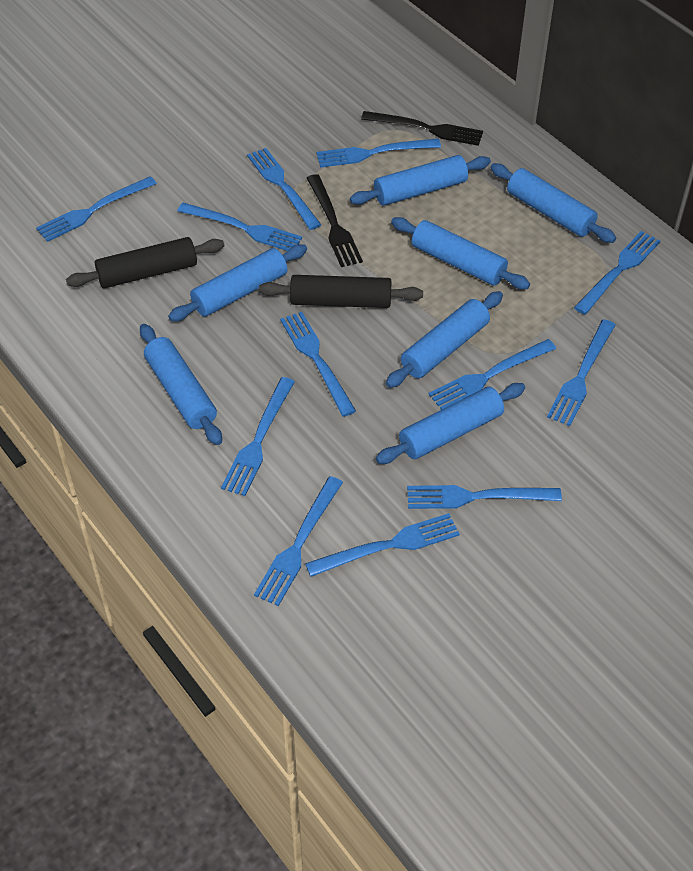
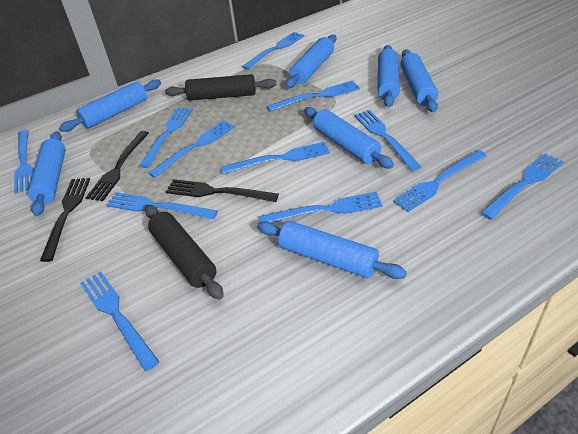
black fork: [307,174,363,267] [361,111,483,146] = 2 -> [40,178,90,262] [86,131,149,201] [166,179,279,202] = 3

